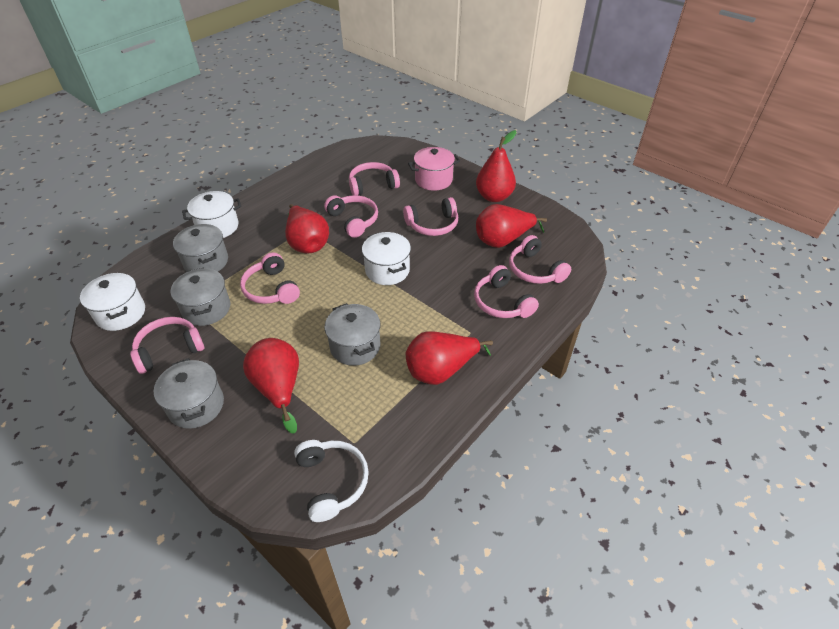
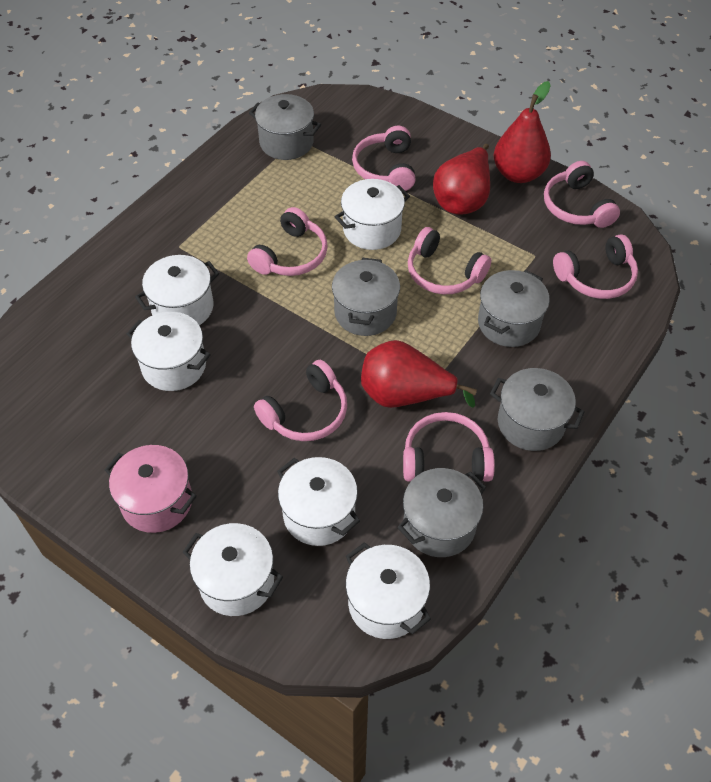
grey pot: [154,358,224,429] [171,268,230,326] [173,224,228,272] [324,303,380,366] = 4 -> [249,94,321,160] [332,258,400,336] [397,468,486,557] [478,270,549,347] [490,368,585,451] = 5
red pear: [243,338,299,434] [285,204,329,253] [406,331,493,385] [476,130,516,202] [476,204,547,248] = 5 -> [361,340,477,408] [433,144,490,214] [494,81,551,183] = 3
white headphones: [294,440,369,522] = 1 -> none = 0
white pot: [80,273,145,331] [182,191,241,238] [362,232,411,285] = 3 -> [127,312,211,391] [135,255,219,325] [182,523,283,616] [277,457,360,546] [335,179,410,250] [346,542,431,639] = 6

